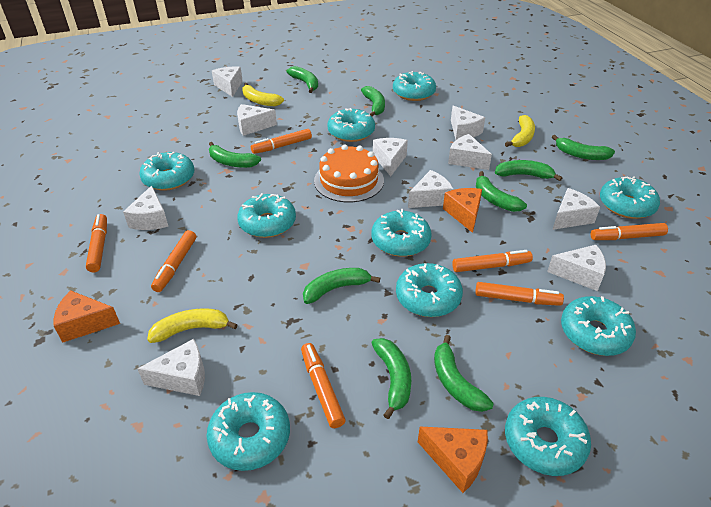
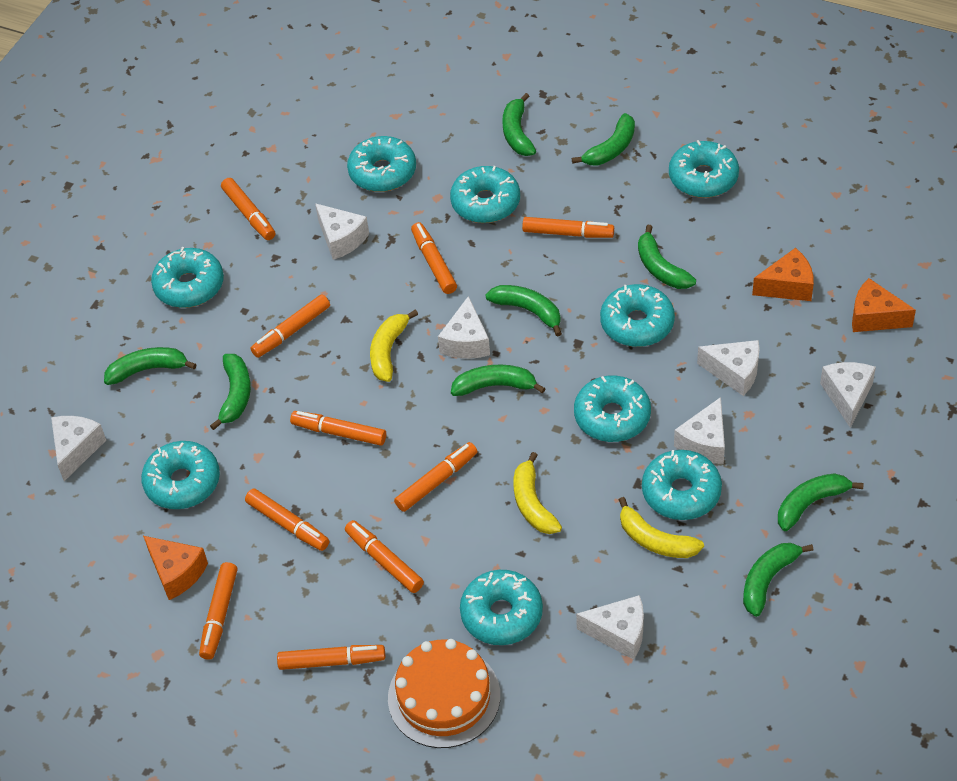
orange marker: [86,214,107,272] [151,230,196,292] [251,129,312,154] [301,343,346,428] [452,250,533,272] [475,282,564,306] [591,223,668,240] = 7 -> [199,562,237,660] [221,178,275,240] [245,488,329,551] [251,294,330,358] [277,645,385,670] [290,411,386,446] [345,520,424,593] [394,442,477,512] [411,222,457,294] [522,217,614,238] = 10
turquoise donut: [139,152,194,191] [207,392,290,471] [237,193,296,238] [327,108,375,142] [371,209,432,257] [393,71,436,101] [396,263,463,317] [505,397,591,476] [561,296,636,356] [600,176,660,219] = 10 -> [141,441,220,509] [151,247,224,308] [347,136,416,192] [450,166,520,223] [460,570,543,645] [574,375,651,442] [600,284,675,347] [642,450,722,520] [669,140,739,198] = 9
white cheese: [123,186,168,230] [137,339,205,396] [212,66,243,97] [237,104,277,136] [373,138,408,176] [408,170,454,208] [448,134,492,170] [451,105,485,140] [547,245,606,291] [553,188,600,230] = 10 -> [51,416,106,481] [315,203,369,260] [438,296,490,359] [576,595,644,660] [674,397,725,464] [697,340,760,396] [820,362,876,428] = 7

